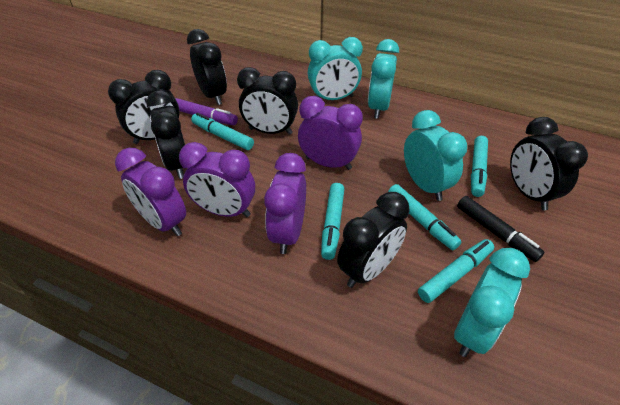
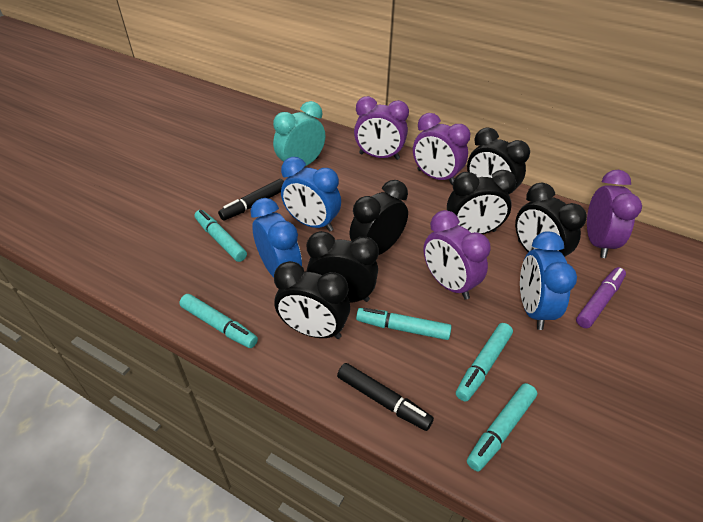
black marker: [457,196,545,262] = 1 -> [218,179,284,220] [337,363,434,431] = 2
blue clock: none = 0 -> [251,198,302,277] [281,157,341,232] [520,232,577,330] = 3
turquoise clock: [308,37,363,100] [368,39,399,119] [404,110,467,201] [454,248,530,357] = 4 -> [273,101,325,166] = 1

